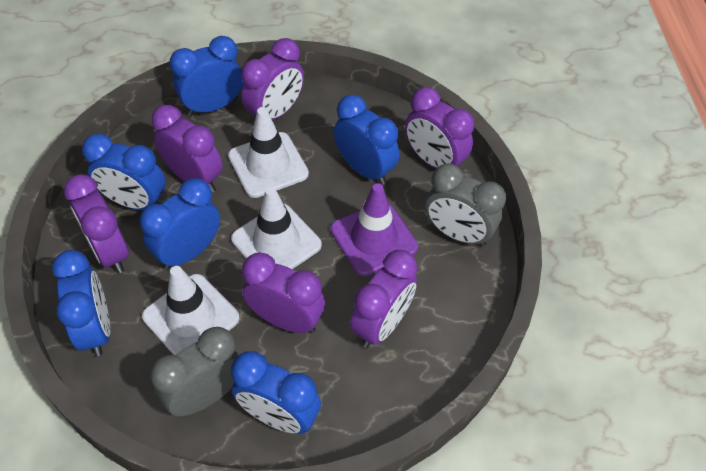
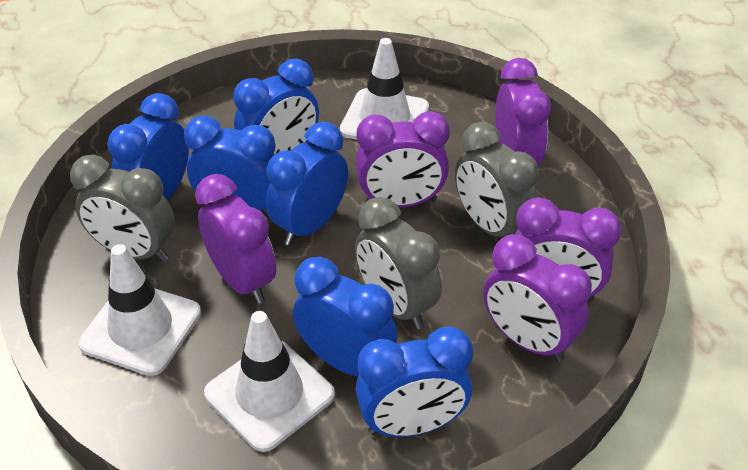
grey clock: [150,327,239,416] [425,163,506,247] = 2 -> [70,155,175,262] [355,197,442,329] [455,122,539,237] = 3
purple clock: [64,174,129,273] [152,105,223,193] [241,38,304,120] [242,252,325,333] [350,250,418,348] [405,87,474,168] = 6 -> [195,174,276,304] [356,111,450,207] [483,234,592,362] [495,58,551,165] [515,197,622,302] = 5
purple traffic cone: [330,183,418,276] = 1 -> none = 0

